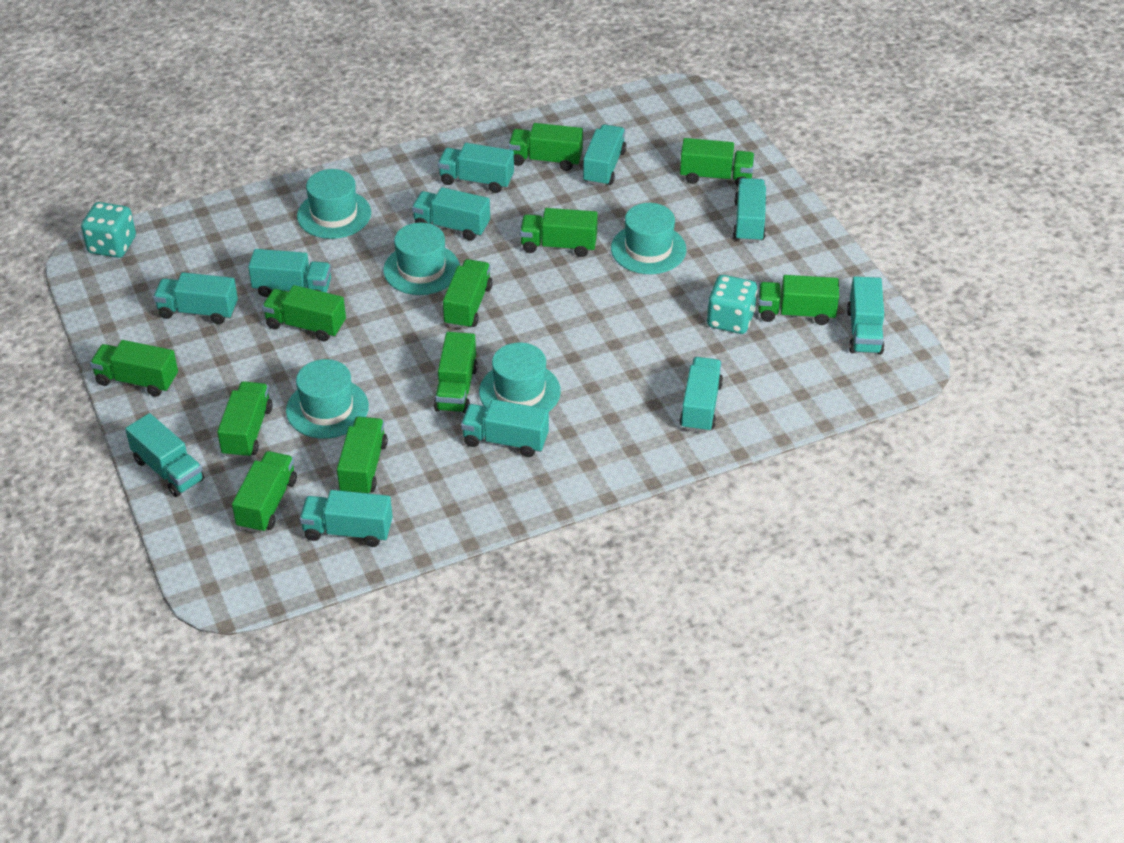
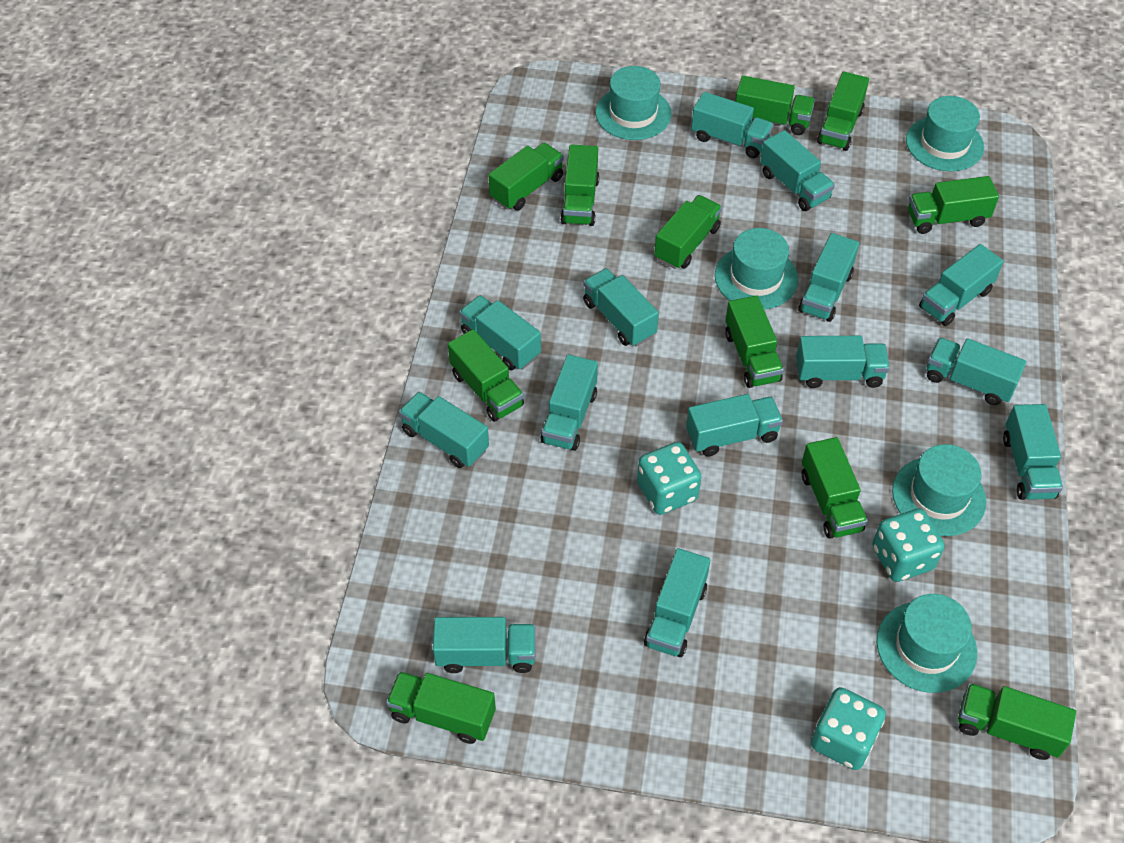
turquoise dice: [81,202,136,258] [707,275,757,334] = 2 -> [637,442,701,515] [811,687,886,770] [872,508,945,582] = 3
turquoise truck: [125,413,204,497] [153,272,238,324] [248,249,331,297] [299,490,393,547] [412,187,490,241] [438,143,514,193] [461,399,549,457] [583,124,626,186] [680,357,723,433] [733,178,767,243] [847,276,884,355] = 11 -> [399,392,489,468] [433,617,536,673] [459,295,541,371] [540,355,598,451] [583,268,659,347] [644,548,710,657] [686,394,783,456] [691,92,774,158] [760,130,835,211] [796,336,890,388] [798,233,859,322] [919,244,1004,326] [927,338,1026,405] [1003,404,1063,500] = 14

